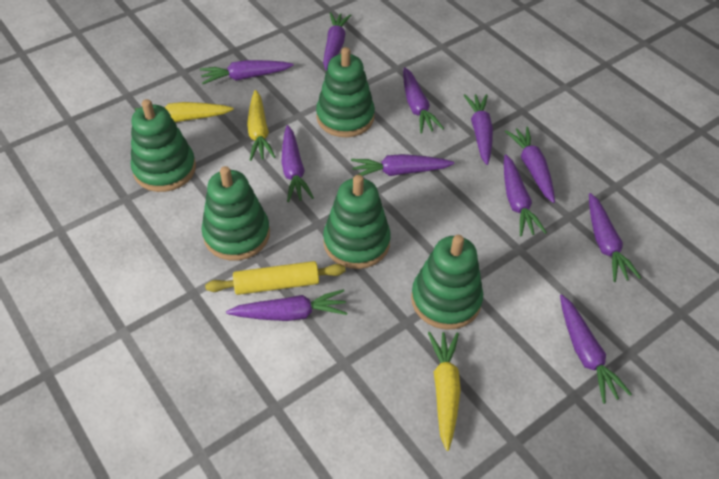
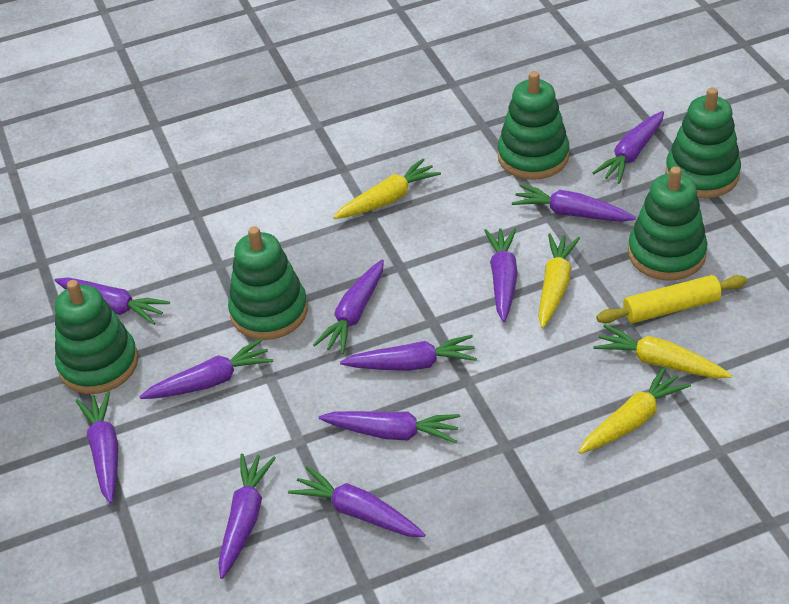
yellow carrot: [135,102,234,122] [247,90,276,161] [428,332,461,451] = 3 -> [333,158,441,219] [538,233,580,328] [578,366,691,454] [593,324,732,378] = 4

